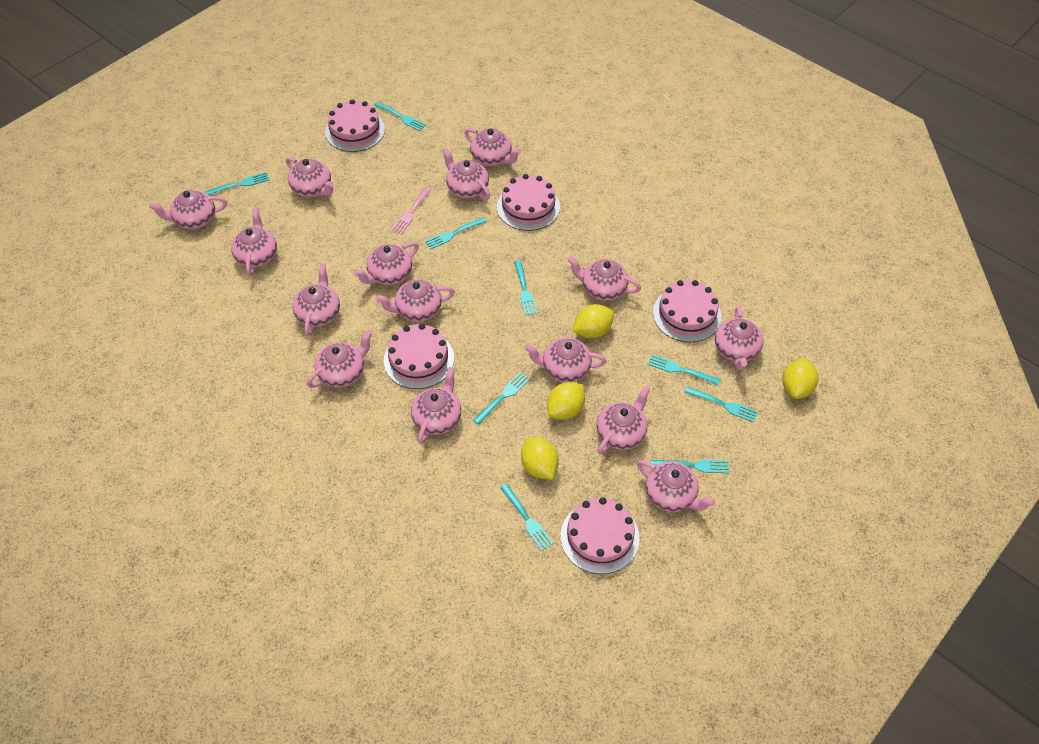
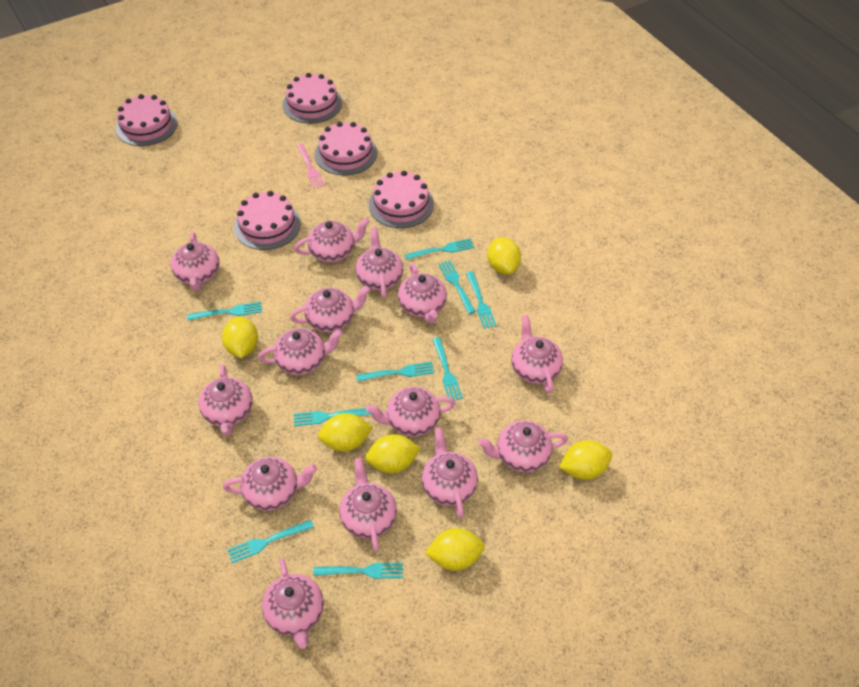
pink teapot: [149,190,227,229] [231,207,277,276] [286,157,334,197] [292,264,340,336] [307,330,373,388] [354,242,419,285] [376,279,455,322] [411,367,461,444] [442,147,490,200] [464,128,521,166] [525,338,606,382] [568,256,641,301] [597,386,650,454] [637,460,715,512] [715,306,763,370] = 15 -> [171,232,219,291] [198,364,253,436] [223,457,317,511] [258,328,343,375] [262,558,324,649] [290,286,370,332] [294,218,370,262] [339,458,397,552] [356,227,403,299] [366,387,456,437] [398,263,447,324] [422,427,478,518] [478,421,568,472] [512,315,563,393] = 14
yellow lemon: [521,437,559,480] [547,382,585,420] [572,304,614,338] [782,359,818,399] = 4 -> [222,317,258,358] [318,413,373,452] [366,434,421,473] [425,528,485,571] [487,237,521,274] [559,440,612,480] = 6

